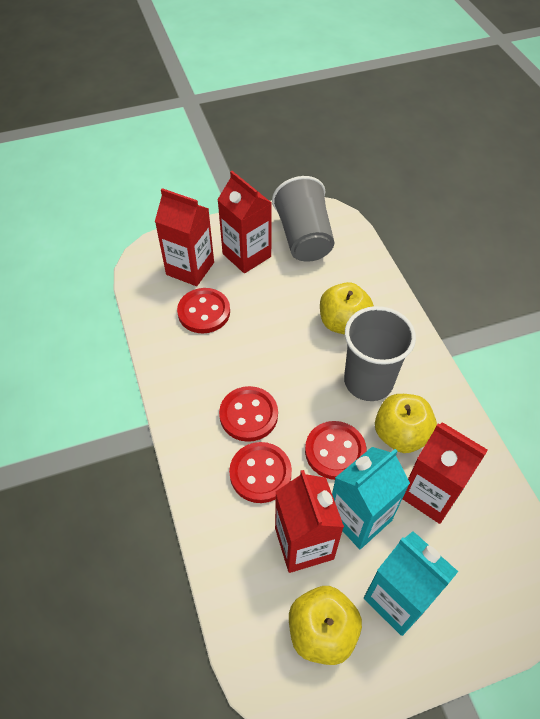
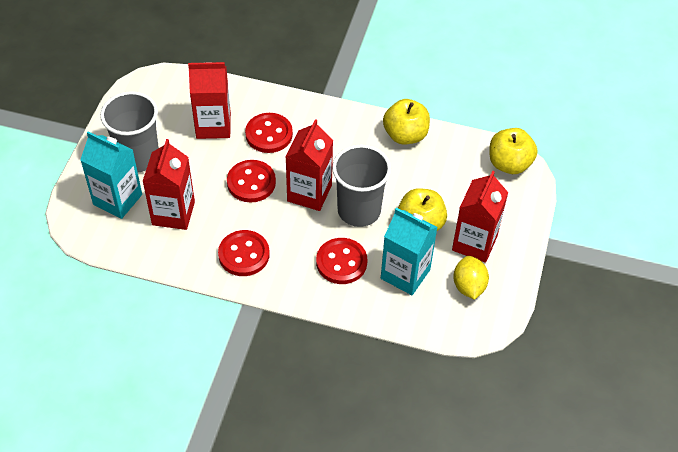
yellow lemon: none = 0 -> [453,256,489,300] = 1

